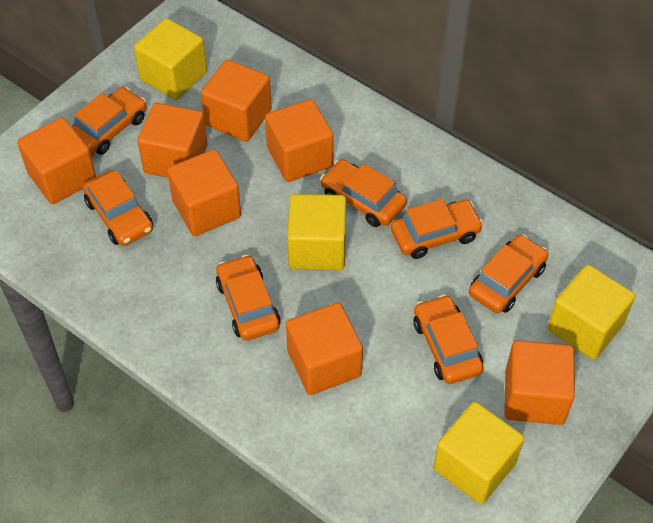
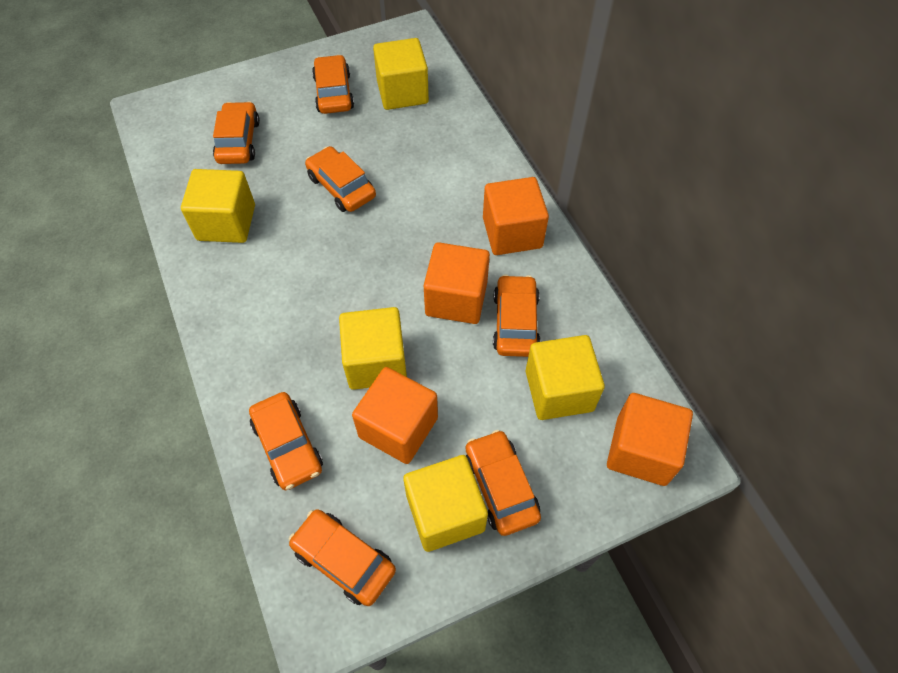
orange cube: [17,117,96,204] [137,103,207,178] [167,149,241,236] [201,59,272,142] [265,99,334,182] [286,302,363,395] [504,340,575,425] = 7 -> [352,367,438,464] [423,242,490,324] [483,177,549,255] [607,393,693,486] = 4
yellow cube: [134,18,207,100] [287,194,346,270] [433,402,524,504] [547,264,635,360] = 4 -> [181,169,255,243] [339,307,407,390] [373,38,429,110] [403,455,488,552] [526,335,605,420] = 5

